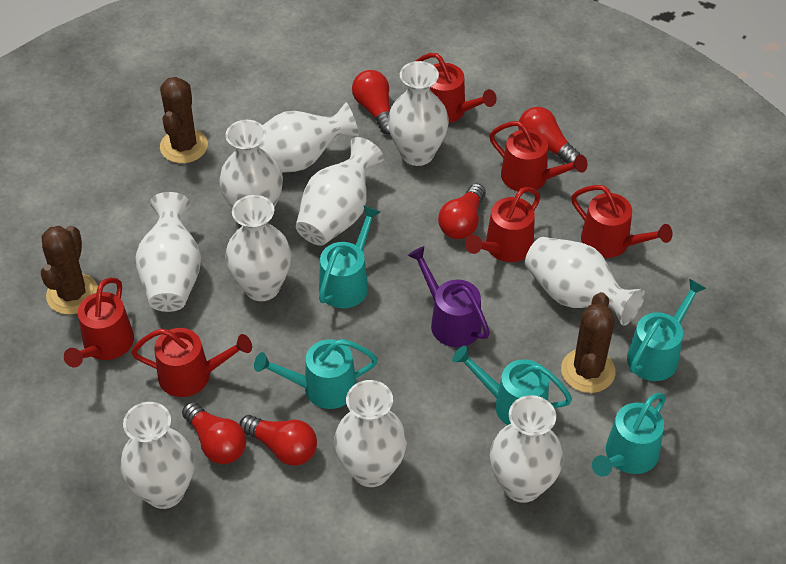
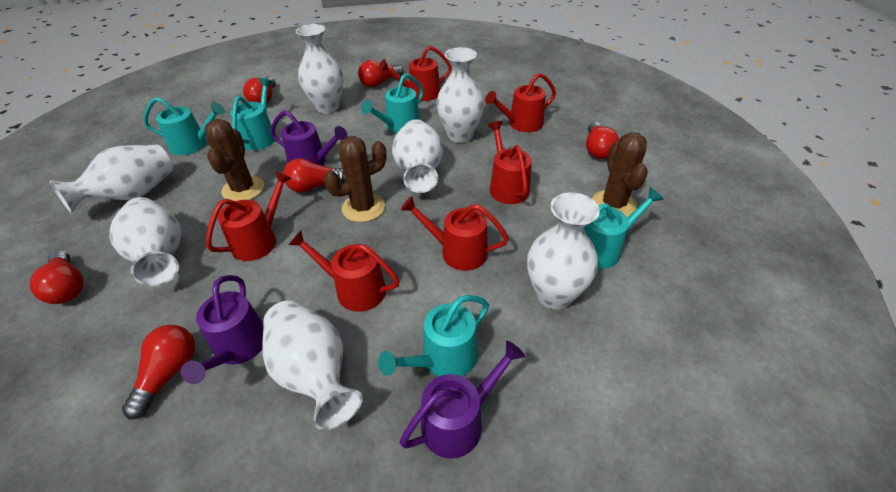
purple watering can: [407,246,490,347] = 1 -> [181,275,263,384] [270,110,348,166] [400,341,525,459] = 3
red light bulb: [182,402,246,464] [239,415,317,465] [352,70,390,134] [438,183,486,239] [518,107,580,164] = 5 -> [30,250,84,304] [122,325,195,420] [243,76,275,103] [283,158,345,193] [358,60,403,87] [586,122,619,159] = 6
white vase: [120,402,195,509] [135,192,201,312] [219,120,283,208] [225,195,292,301] [258,102,359,173] [296,137,384,246] [334,380,407,487] [388,61,449,166] [490,395,564,503] [525,237,645,326] = 10 -> [49,145,173,213] [110,197,182,286] [262,300,363,430] [296,24,343,113] [392,119,443,193] [436,47,485,143] [527,192,600,310] = 7

